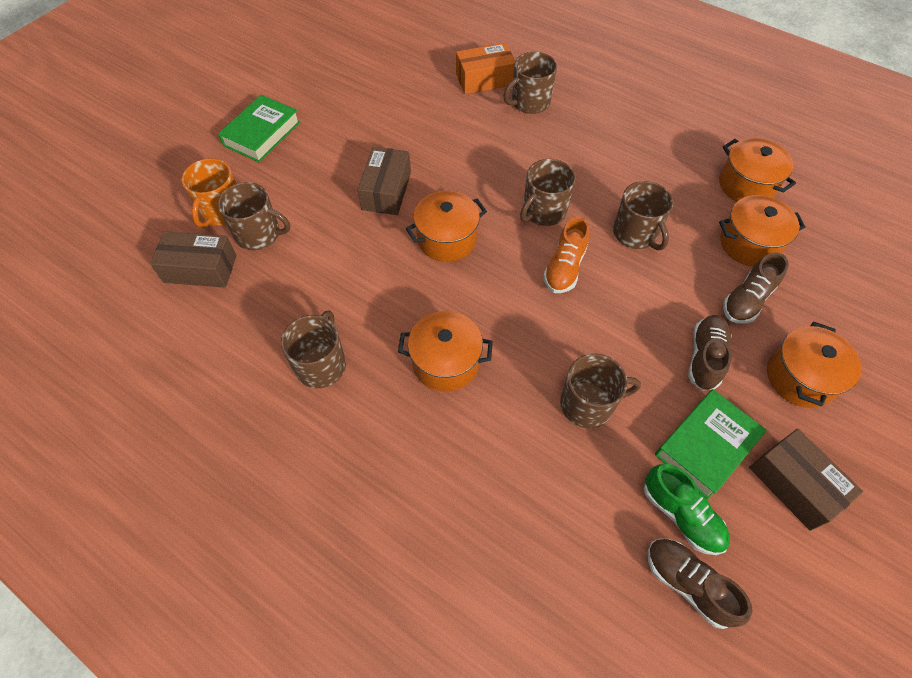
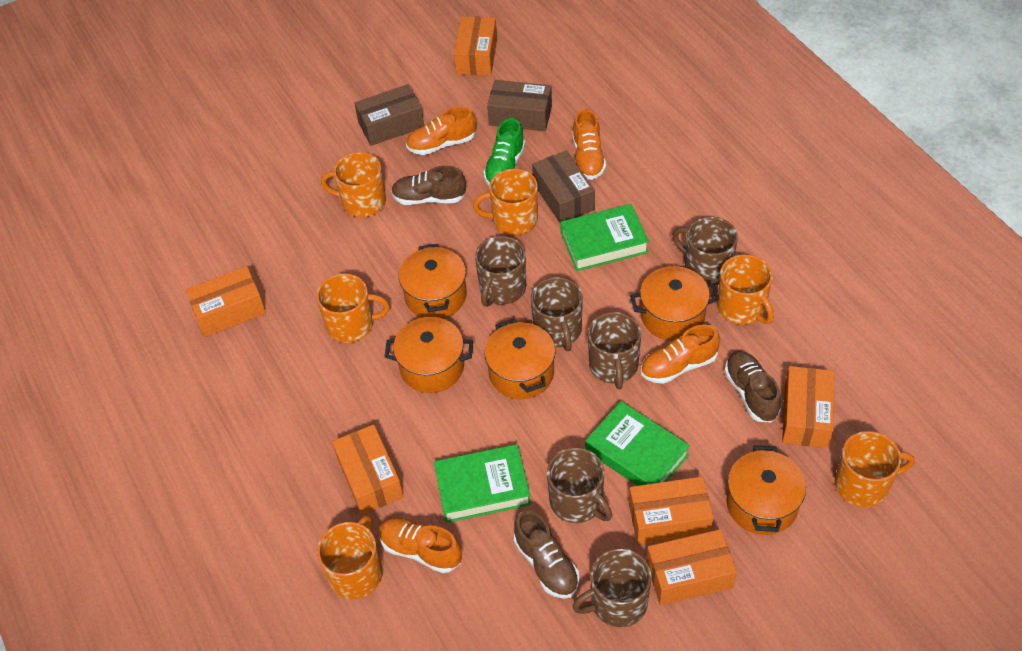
green book: [218,95,300,162] [655,389,767,499] = 2 -> [434,444,531,523] [560,204,649,271] [585,401,690,486] = 3
orange box: [456,43,515,94] = 1 -> [186,266,266,337] [332,425,404,515] [454,17,497,76] [629,477,714,545] [646,529,737,605] [782,366,835,448] = 6
orange mug: [181,158,236,228] = 1 -> [316,274,390,343] [317,515,383,599] [321,152,386,217] [473,169,538,235] [717,255,774,325] [835,431,915,507] = 6
orange shoe: [543,216,590,293] = 1 -> [379,518,462,573] [406,106,476,155] [573,109,606,180] [641,324,720,384] = 4

